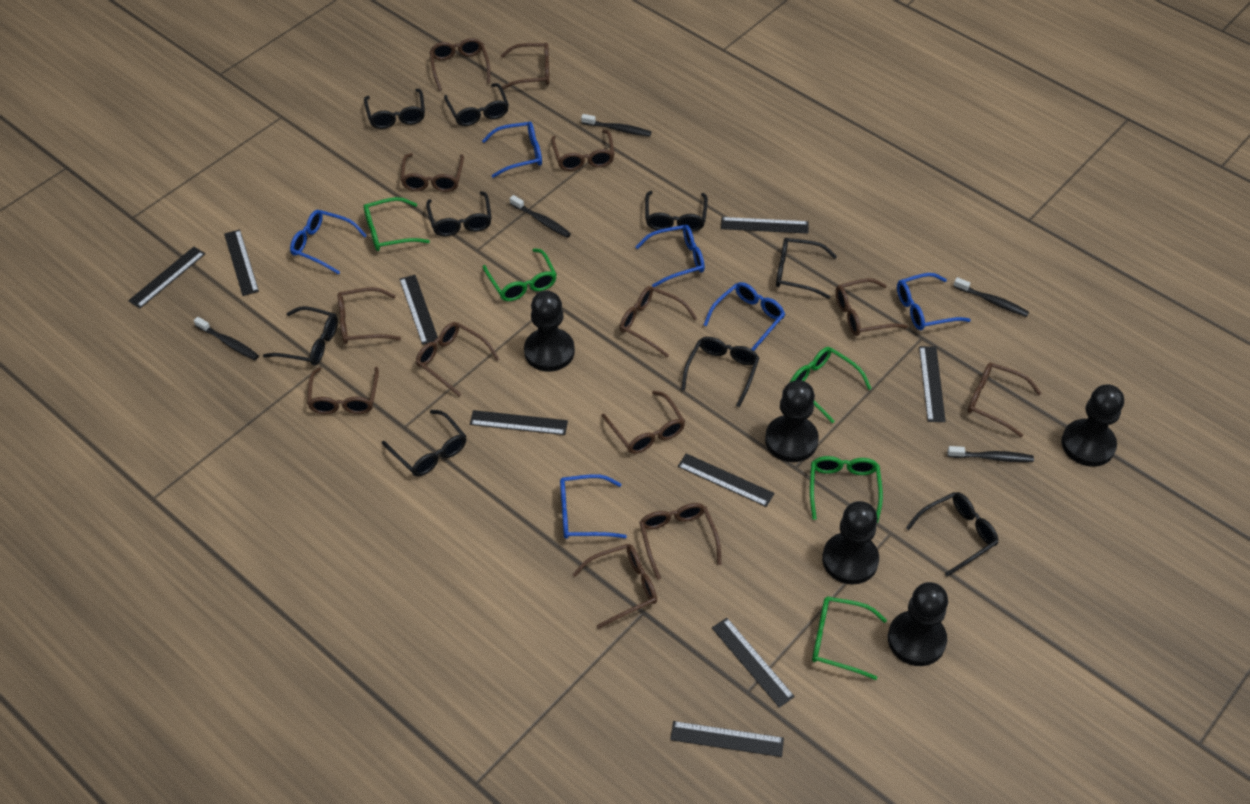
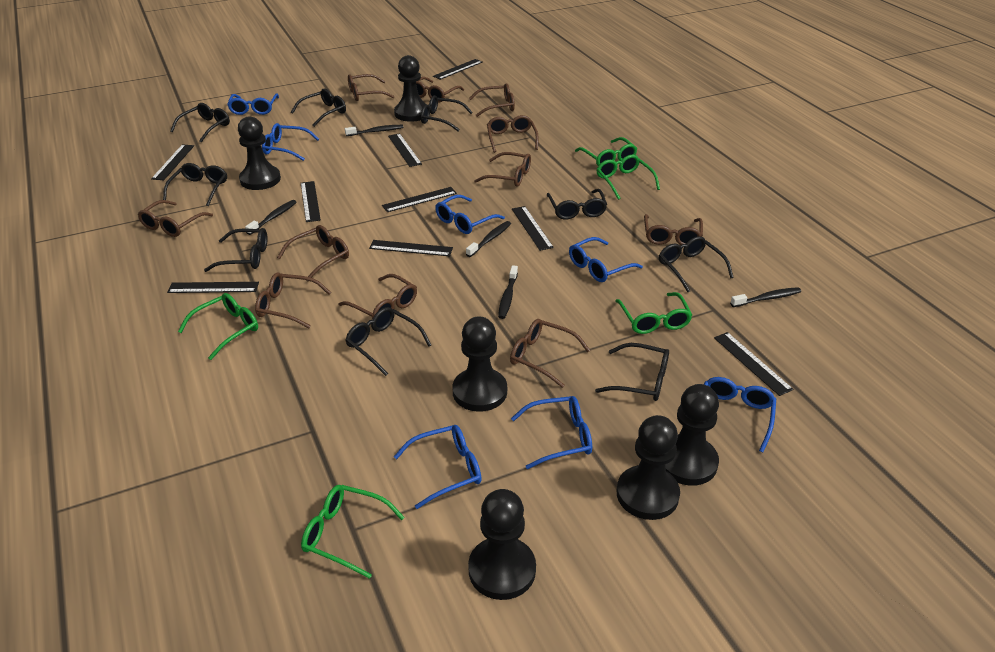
black pawn: [524,291,575,372] [765,380,819,462] [822,501,879,585] [888,582,948,666] [1061,384,1124,467] = 5 -> [238,116,281,190] [394,55,427,122] [452,316,507,412] [468,489,536,600] [617,415,680,520] [665,384,719,486] = 6
blue glasses: [290,210,367,275] [482,121,542,178] [560,474,627,539] [635,225,705,287] [704,282,785,351] [897,273,971,330] = 6 -> [227,94,279,115] [262,123,319,161] [394,425,482,509] [435,195,505,234] [511,396,592,469] [569,237,643,282] [704,377,776,452] = 7
brown glasses: [307,367,379,414] [338,287,401,344] [400,153,464,192] [416,322,499,397] [430,38,490,91] [500,43,549,90] [551,130,615,171] [572,544,657,629] [601,391,685,454] [620,286,697,358] [639,503,721,580] [835,278,908,336] [968,363,1041,438] = 13 -> [138,200,213,237] [255,272,331,328] [277,225,349,282] [338,274,417,319] [348,74,394,101] [416,77,464,103] [469,83,515,117] [474,152,531,187] [487,115,539,153] [510,319,590,388] [644,214,703,245] = 11

